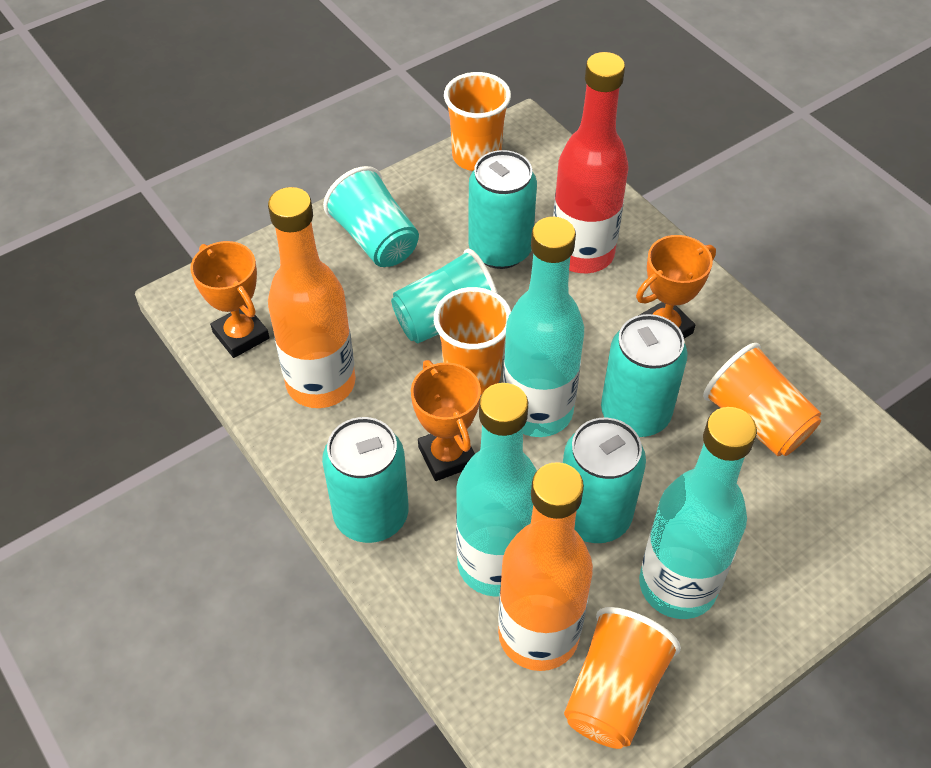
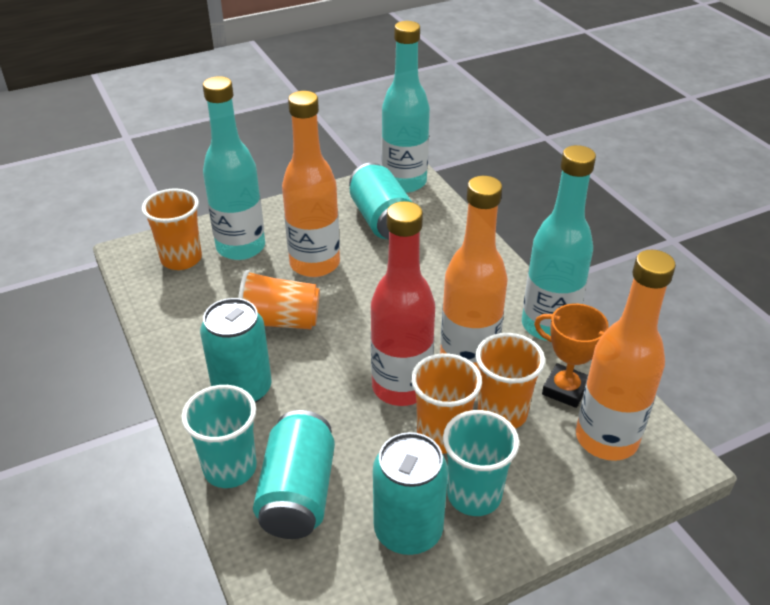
orange bottle: [268,187,356,408] [498,462,593,671] = 2 -> [282,91,340,277] [440,176,508,370] [576,250,676,461] = 3
orange trophy: [190,241,269,358] [411,360,481,481] [636,235,716,339] = 3 -> [534,303,609,408] = 1

